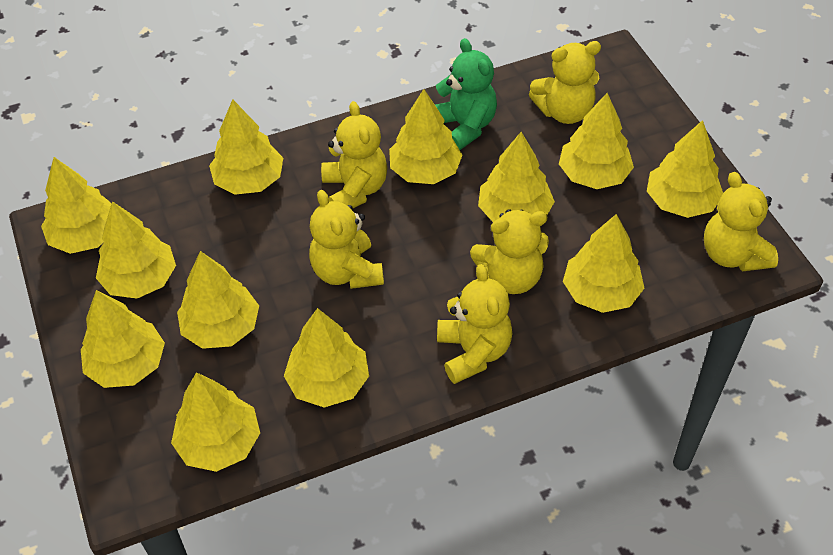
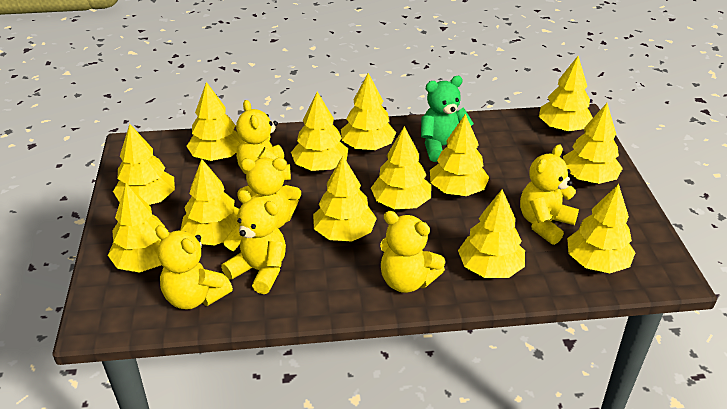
yellow tree: [41,157,112,254] [81,290,165,388] [96,201,176,299] [171,372,260,472] [177,251,259,349] [209,99,283,195] [284,308,369,408] [389,89,463,184] [478,132,555,222] [559,93,634,189] [563,214,645,313] [647,120,723,218] = 12 -> [108,183,170,273] [113,124,175,205] [180,159,239,246] [187,82,241,161] [291,92,348,171] [313,156,377,242] [341,73,396,150] [371,126,431,209] [430,114,490,196] [458,189,525,278] [539,56,593,131] [563,103,623,184] [567,184,636,273] = 13

